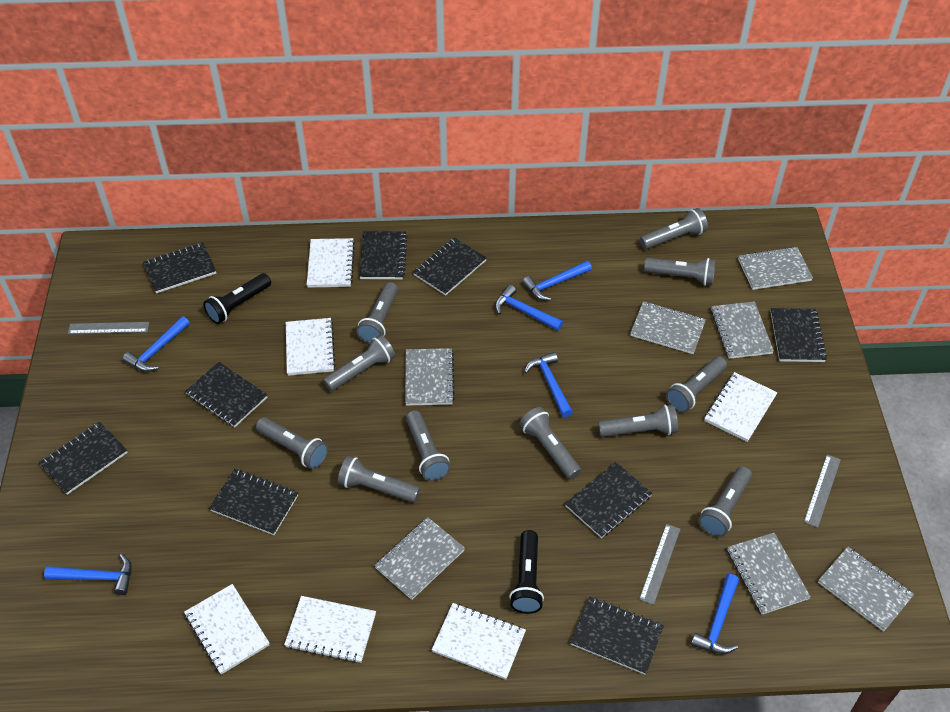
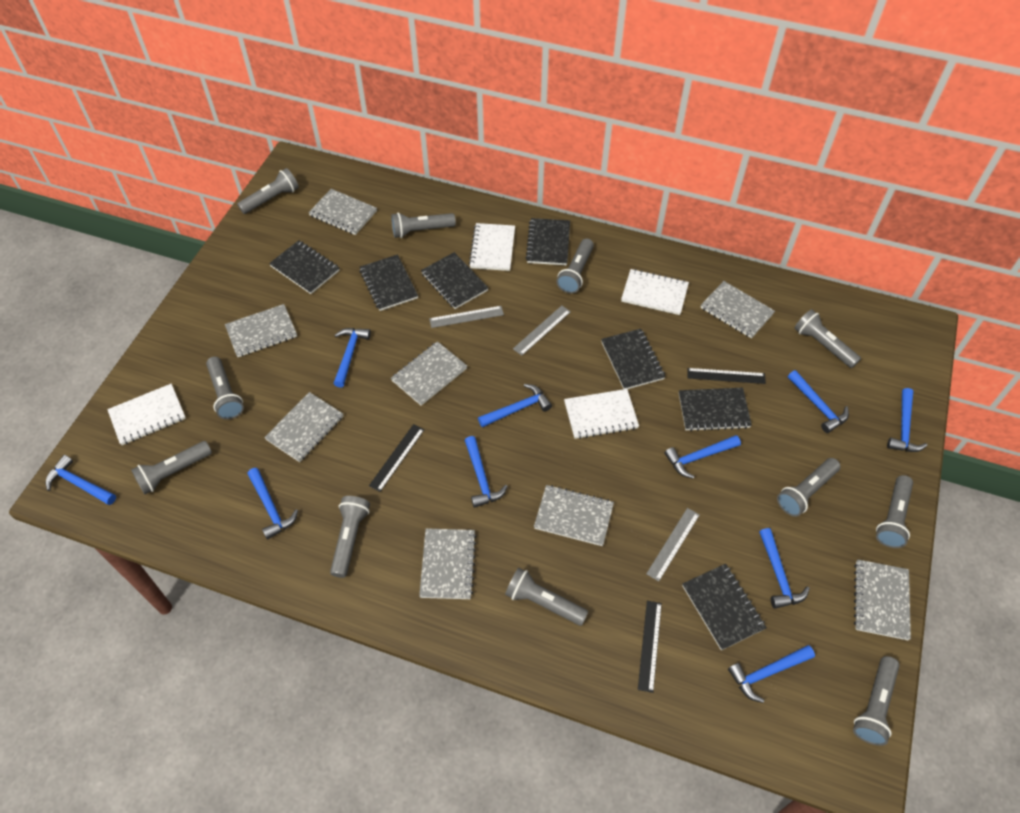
black flashlight: [203,273,271,324] [509,530,544,614] = 2 -> none = 0
black notebook: [39,422,128,495] [143,243,216,293] [185,362,268,427] [209,469,298,535] [359,231,408,279] [413,238,487,296] [565,462,652,538] [570,597,664,675] [770,308,827,362] = 9 -> [269,240,340,294] [359,255,418,311] [421,252,488,309] [526,218,570,265] [601,329,665,389] [679,388,752,431] [682,564,767,650] = 7
black ruler: none = 0 -> [369,424,424,492] [638,601,662,693] [687,368,766,384] = 3
blue hammer: [44,554,132,595] [123,316,190,372] [495,285,563,331] [522,261,592,301] [524,352,573,418] [691,574,739,654] = 6 -> [46,455,116,505] [247,468,298,540] [333,328,371,388] [464,436,508,508] [478,384,552,428] [664,435,741,479] [728,645,815,703] [759,528,810,609] [788,370,849,433] [887,388,927,452] = 10
grey notebook: [374,517,465,600] [405,348,455,406] [630,301,706,354] [711,301,774,359] [727,533,811,614] [738,247,813,290] [818,547,914,631] = 7 -> [225,304,297,357] [264,392,343,462] [308,189,377,235] [391,341,467,406] [419,528,477,599] [534,485,614,546] [701,281,775,339] [854,559,911,640] = 8
white notebook: [184,584,270,675] [284,596,376,663] [286,318,336,376] [307,238,355,288] [432,603,526,680] [704,372,778,442] = 6 -> [107,384,186,445] [469,223,515,271] [564,389,639,439] [621,269,689,315] = 4

